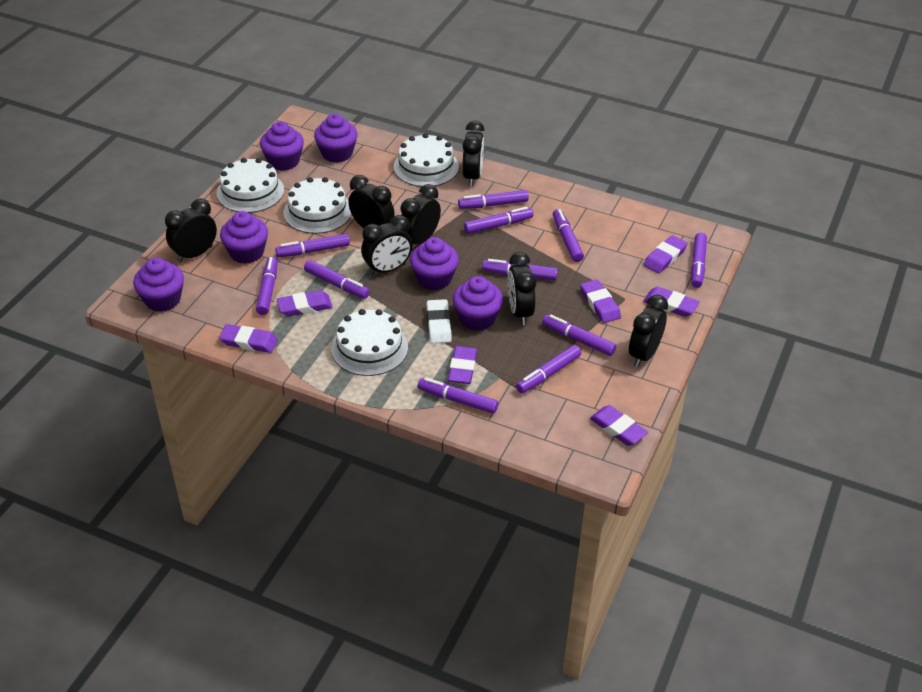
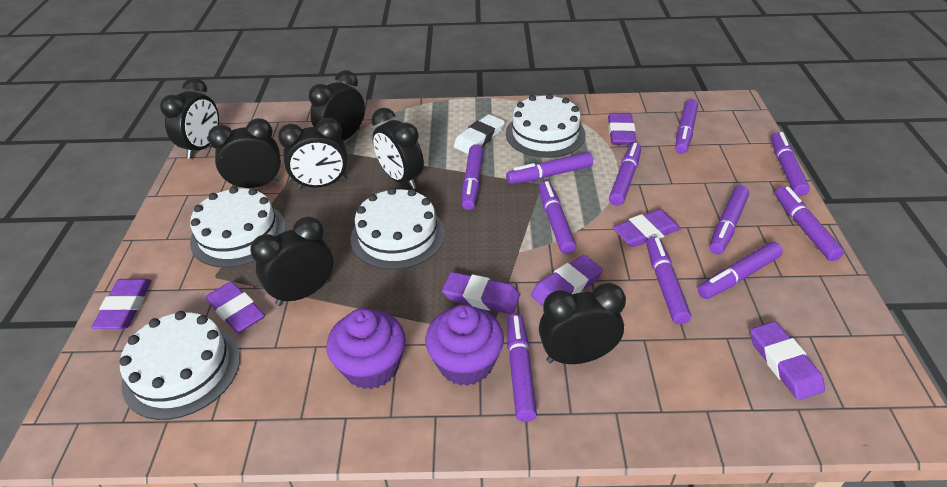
purple cupcake: [133,258,184,312] [220,211,268,264] [260,121,304,171] [314,114,358,163] [410,237,459,290] [453,276,503,331] = 6 -> [327,308,405,389] [425,305,504,386] = 2

